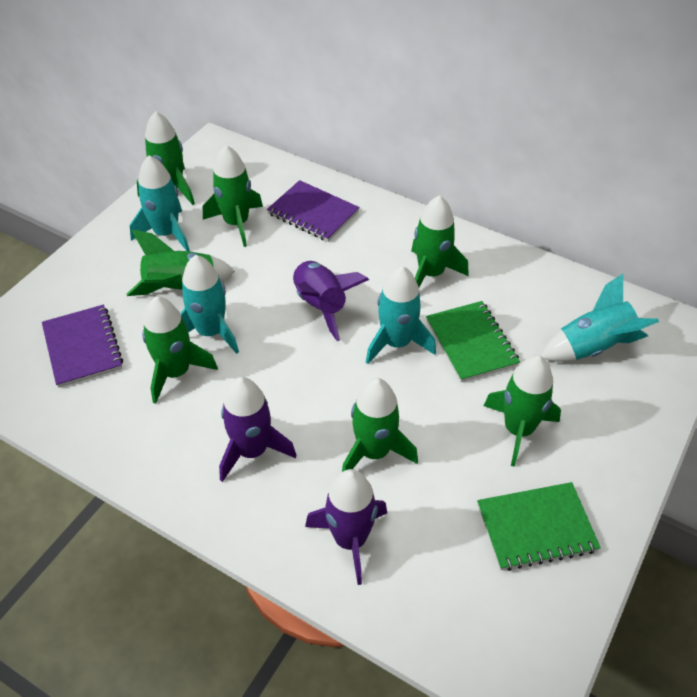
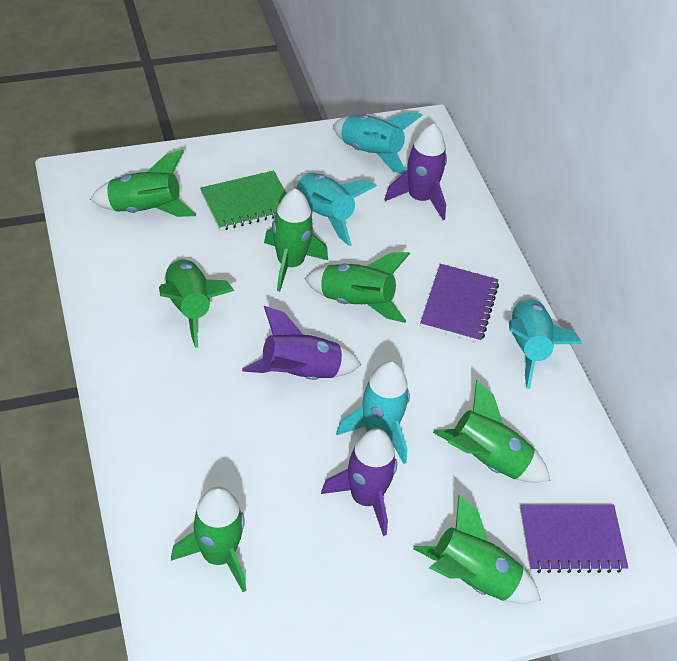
green notebook: [426,301,520,382] [477,482,601,571] = 2 -> [200,170,287,231] = 1

